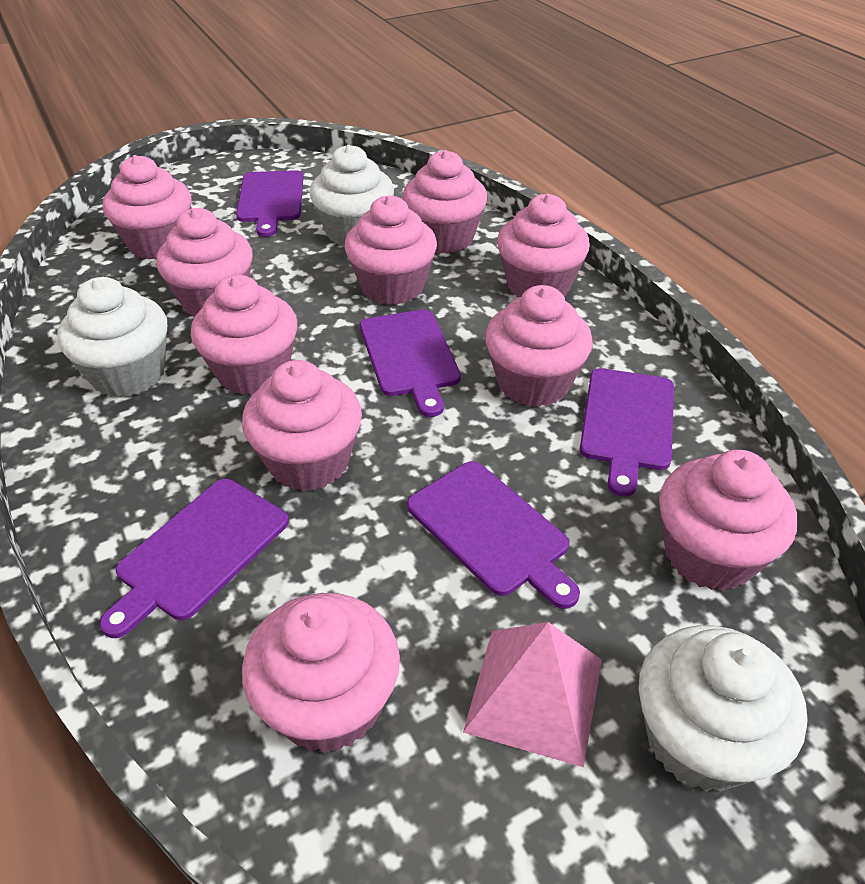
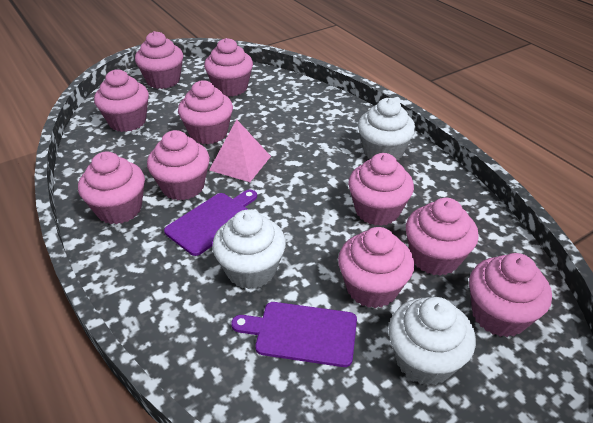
purple cutting board: [99,479,289,638] [236,170,303,237] [360,309,461,417] [407,461,580,609] [580,368,674,497] = 5 -> [164,190,257,256] [231,302,357,367] = 2

